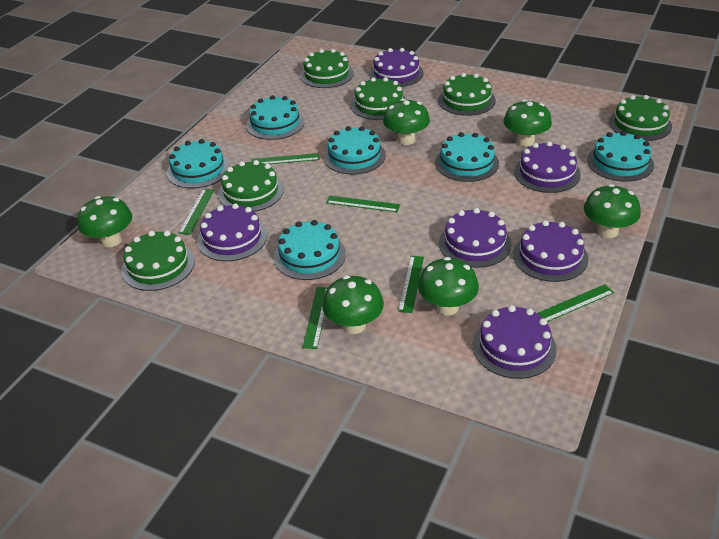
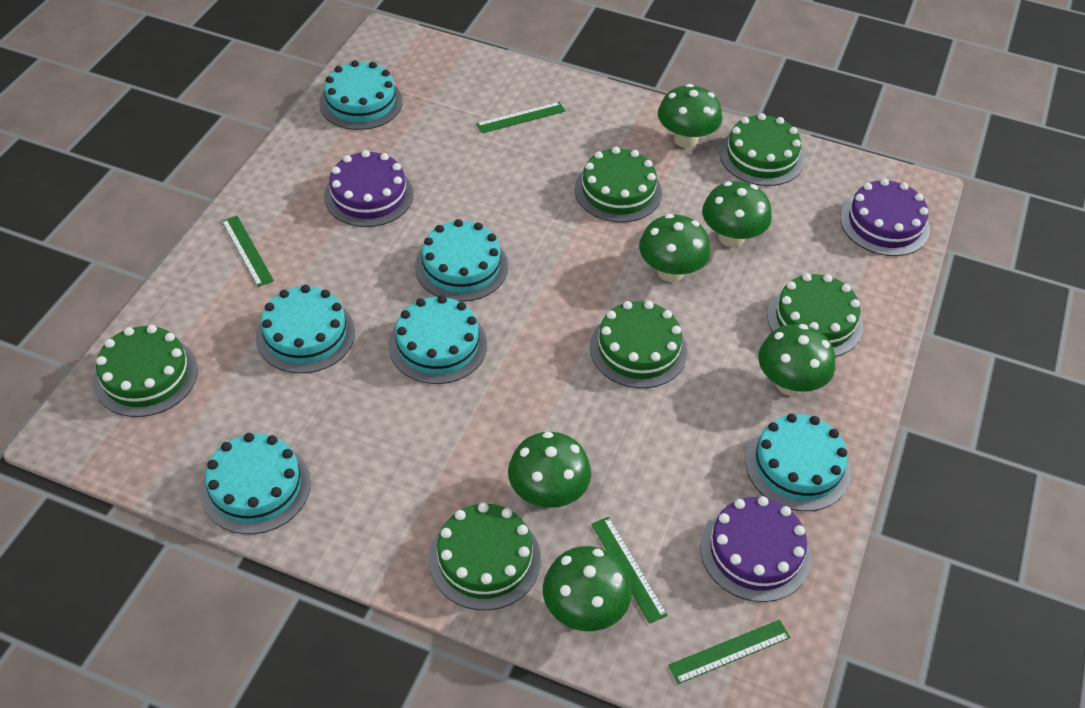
green ruler: [179,189,214,235] [252,153,320,164] [303,287,327,349] [326,196,400,212] [398,256,424,313] [537,284,614,322] = 6 -> [222,216,274,287] [476,102,565,133] [591,517,668,624] [668,620,790,684] = 4
purple cake: [197,203,267,261] [369,48,424,87] [439,208,511,268] [473,305,557,379] [513,220,588,282] [514,141,581,193] = 6 -> [324,150,414,227] [700,496,811,602] [840,179,930,256] = 3

